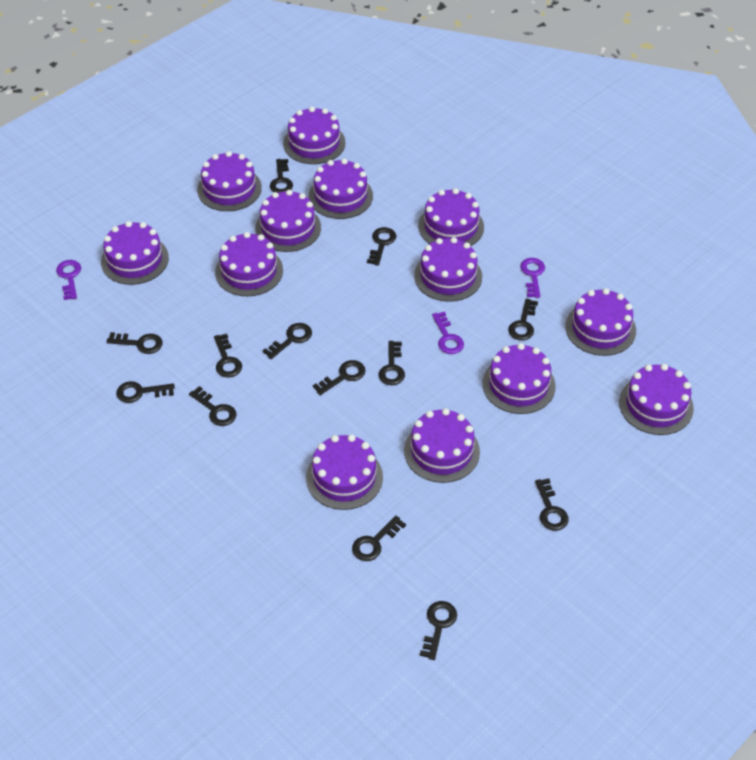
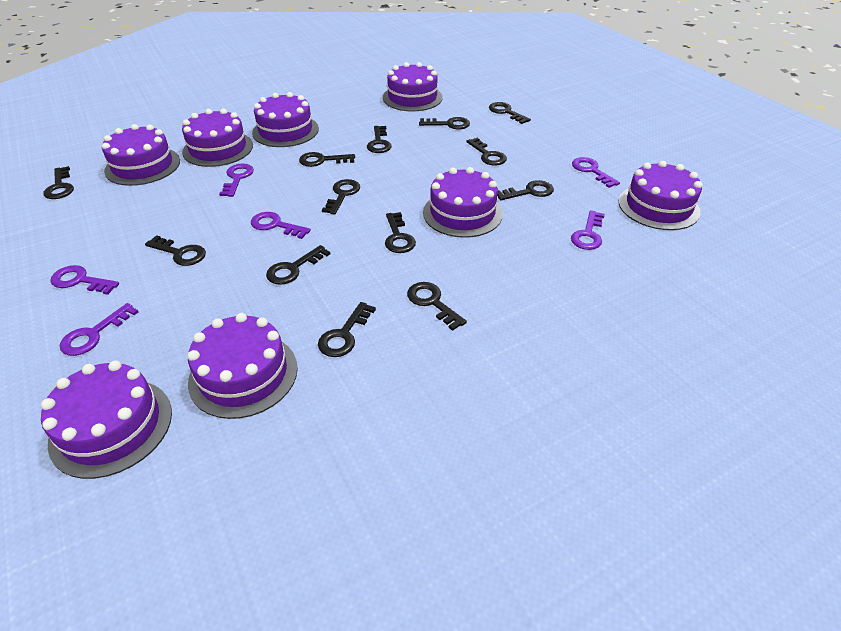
purple cake: [101,221,169,285] [197,151,262,211] [215,232,283,296] [255,190,321,252] [283,107,346,164] [306,434,383,510] [309,159,373,219] [404,408,480,483] [414,237,482,302] [418,188,484,246] [482,343,555,414] [565,288,636,356] [619,364,694,435] = 13 -> [41,361,172,479] [102,124,180,186] [182,109,253,167] [187,313,298,419] [252,92,319,147] [383,62,443,111] [423,167,503,238] [619,161,703,230] = 8
purple key: [56,260,81,300] [432,311,464,354] [520,258,545,298] = 3 -> [50,265,119,295] [60,303,138,356] [219,164,254,197] [251,212,311,239] [571,210,605,250] [572,157,620,188] = 6

